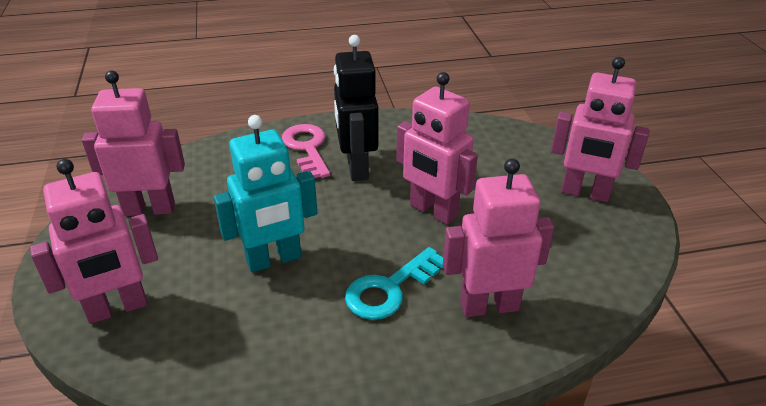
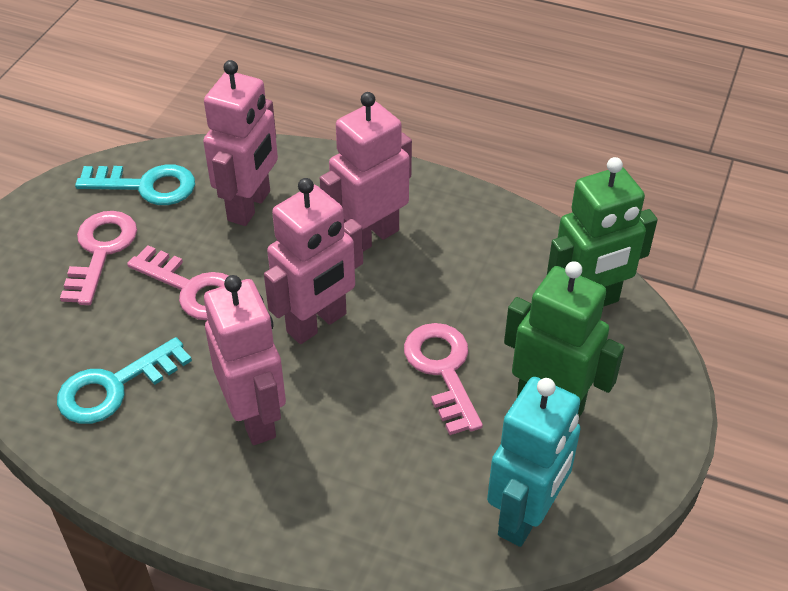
black robot: [334,35,378,181] = 1 -> none = 0
green robot: none = 0 -> [504,261,625,417] [547,157,658,307] = 2
pink key: [282,124,330,178] = 1 -> [60,211,137,305] [127,245,228,321] [404,323,483,435] = 3
pink robot: [30,159,158,324] [82,70,185,216] [396,72,478,225] [443,158,554,317] [551,57,650,202] = 5 -> [203,60,278,226] [204,275,286,445] [264,178,363,344] [320,92,412,252] = 4
turquoise key: [345,247,443,320] = 1 -> [57,337,192,424] [75,164,195,205] = 2

